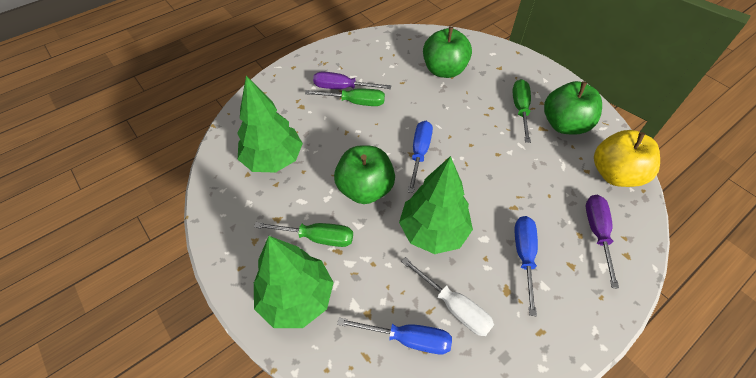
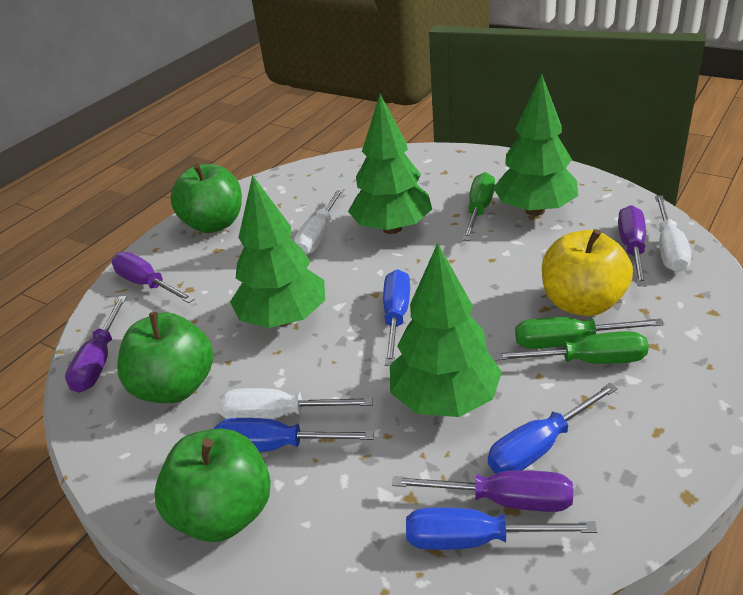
blue screwdriver: [337,318,452,354] [408,121,433,193] [515,216,538,316] = 3 -> [214,418,374,452] [383,269,410,366] [406,508,597,550] [488,383,618,474] = 4
green tree: [237,76,303,172] [254,236,334,328] [399,156,473,254] = 3 -> [230,175,325,328] [348,94,432,234] [390,243,502,417] [493,74,578,216] = 4
purple screwdriver: [313,71,391,89] [586,194,619,289] = 2 -> [65,296,127,393] [111,252,195,303] [392,470,573,512] [618,205,647,286] = 4
white screwdriver: [401,257,494,336] = 1 -> [218,388,373,419] [294,188,344,255] [655,196,692,272] = 3

